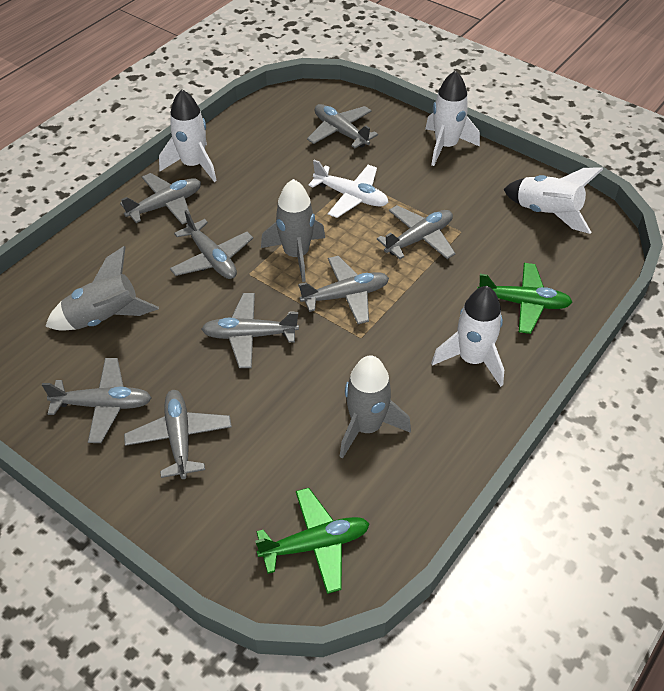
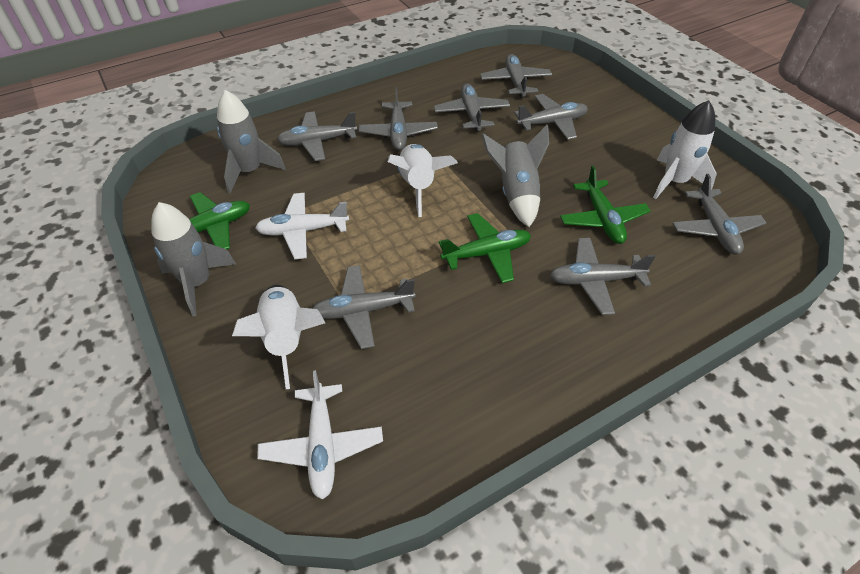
green plane: [255,488,370,594] [477,263,572,334] = 2 -> [151,192,250,249] [439,213,531,283] [560,165,651,244] = 3
white plane: [308,160,389,218] = 1 -> [255,193,349,259] [257,370,383,500] = 2
white rocket: [159,89,217,182] [425,71,480,166] [431,286,504,387] [503,167,603,234] = 4 -> [232,285,325,389] [388,144,458,217] [653,100,716,199] = 3

